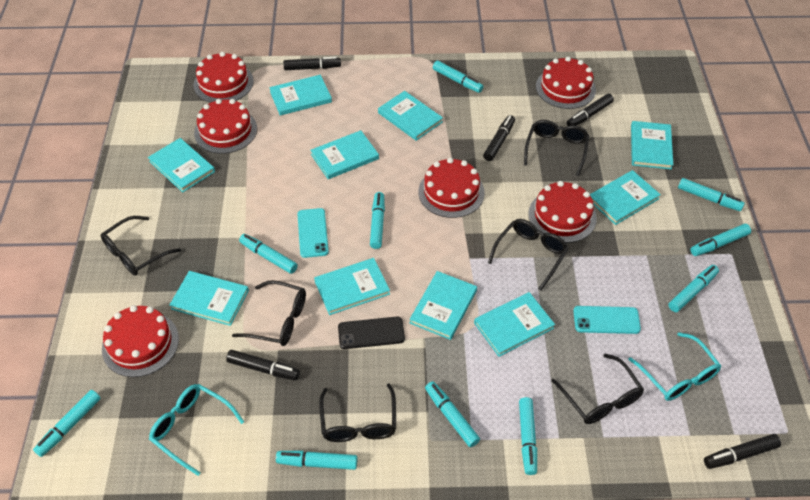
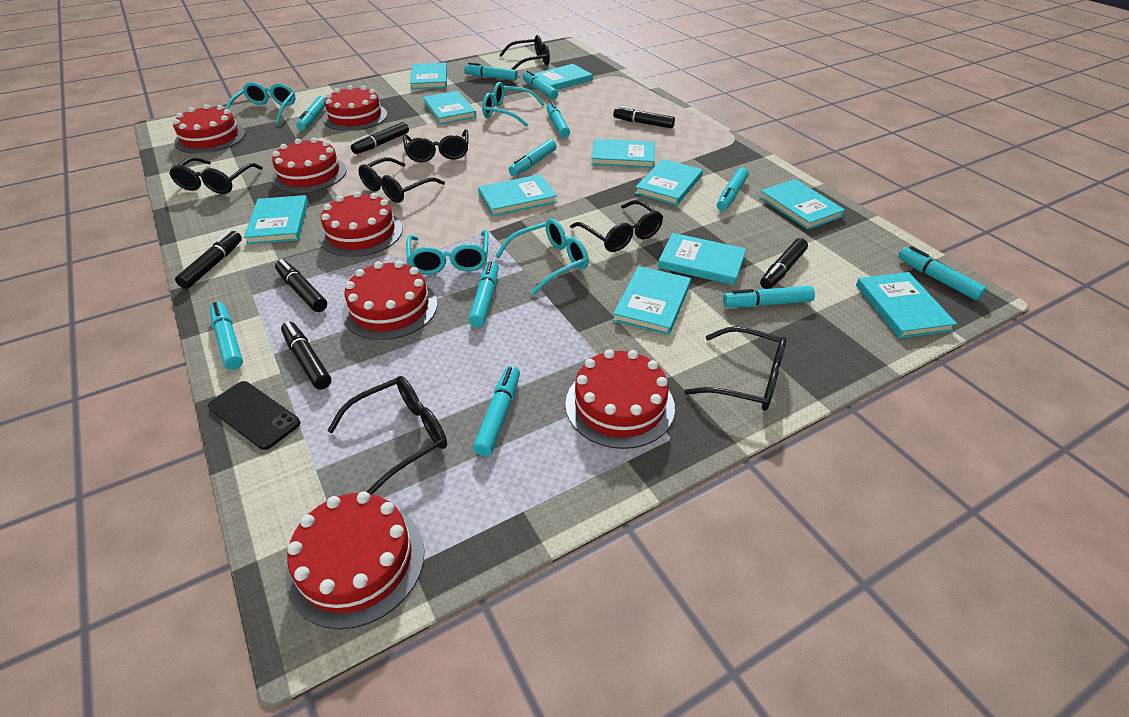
black glasses: [101,216,181,276] [232,280,306,346] [319,383,396,442] [488,219,569,291] [524,120,589,176] [552,354,644,424] = 6 -> [169,157,263,194] [327,376,447,494] [358,157,445,203] [403,129,469,162] [499,35,550,70] [570,200,663,252] [684,326,787,411] = 7
black marker: [226,350,300,380] [283,57,341,70] [483,115,515,161] [567,94,614,126] [704,434,781,469] = 5 -> [175,230,242,289] [275,259,327,312] [281,322,331,389] [351,122,409,154] [613,106,675,128] [760,238,808,289] = 6
red cake: [102,305,179,377] [194,52,254,103] [194,99,257,154] [418,158,485,218] [528,181,597,243] [536,57,596,109] = 6 -> [173,104,245,154] [272,138,347,193] [286,491,425,629] [319,191,403,257] [323,85,387,131] [342,261,437,340] [565,349,675,449] = 7
turquoise book: [148,138,215,192] [169,271,249,326] [269,75,332,115] [310,130,379,179] [314,258,390,315] [378,91,443,141] [410,271,477,340] [474,292,555,357] [590,170,661,225] [631,121,673,169] = 10 -> [244,195,308,245] [410,62,447,89] [423,91,476,124] [478,174,557,216] [534,64,592,90] [591,139,655,168] [613,266,691,335] [635,159,703,205] [658,233,746,285] [759,179,845,230] [856,272,957,338] = 11
turquoise glasses: [149,384,244,476] [628,332,721,401] = 2 -> [226,82,296,125] [406,230,488,275] [482,82,544,127] [495,219,589,295] = 4
turquoise marker: [33,390,101,457] [239,234,298,274] [276,450,357,470] [370,192,385,249] [425,381,480,447] [433,61,484,93] [519,397,537,475] [668,265,719,312] [678,178,745,211] [690,224,751,256] = 10 -> [210,302,243,370] [296,96,325,131] [464,63,518,80] [469,261,499,327] [473,366,520,456] [509,139,557,176] [523,70,558,100] [546,101,570,138] [717,167,749,211] [723,286,815,307] [898,246,987,300] = 11
turquoise phone: [298,208,329,258] [573,306,641,334] = 2 -> none = 0

